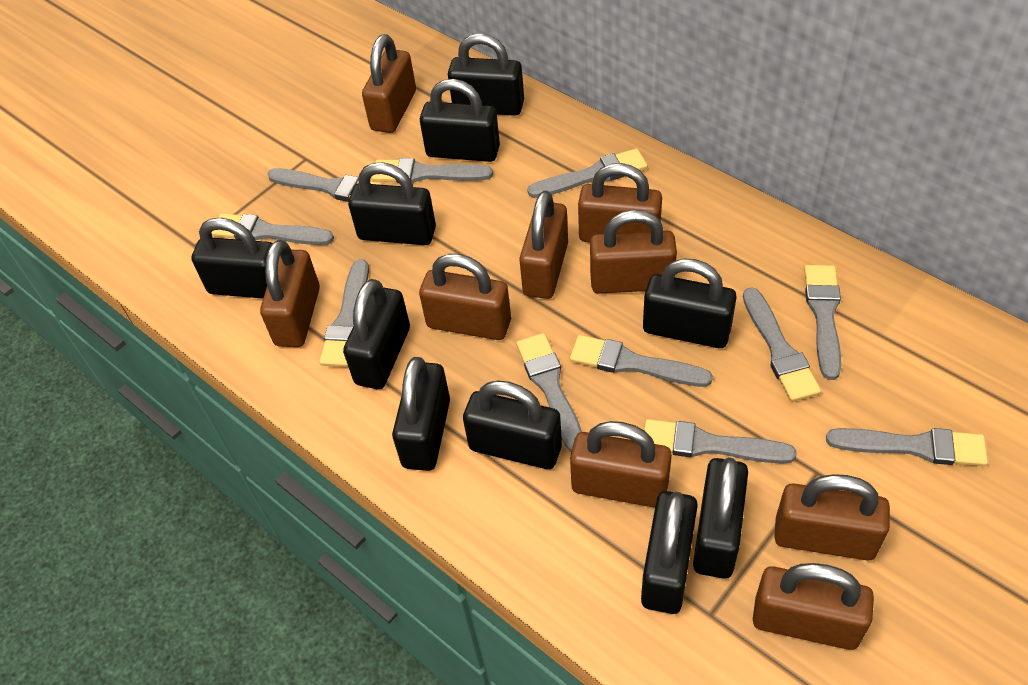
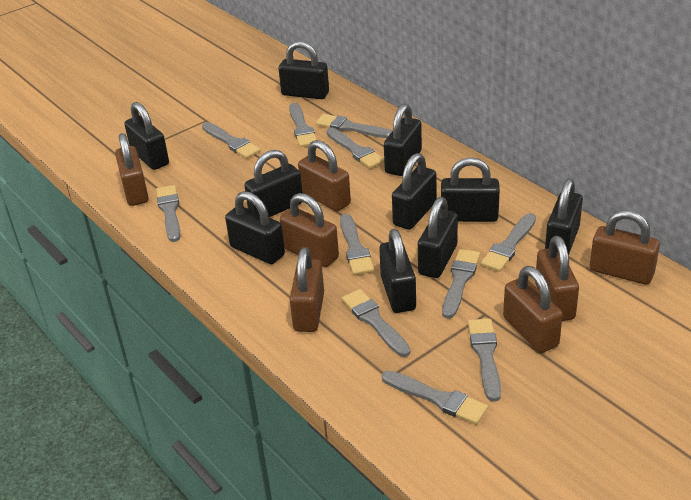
brown padlock: [260,240,320,347] [362,34,416,133] [419,254,511,340] [519,190,568,299] [570,421,672,508] [578,163,662,243] [590,210,677,293] [753,563,874,650] [774,474,890,561] = 9 -> [115,133,149,206] [280,193,339,267] [290,247,324,332] [298,140,351,211] [503,266,563,353] [535,236,579,321] [590,210,660,285] = 7

